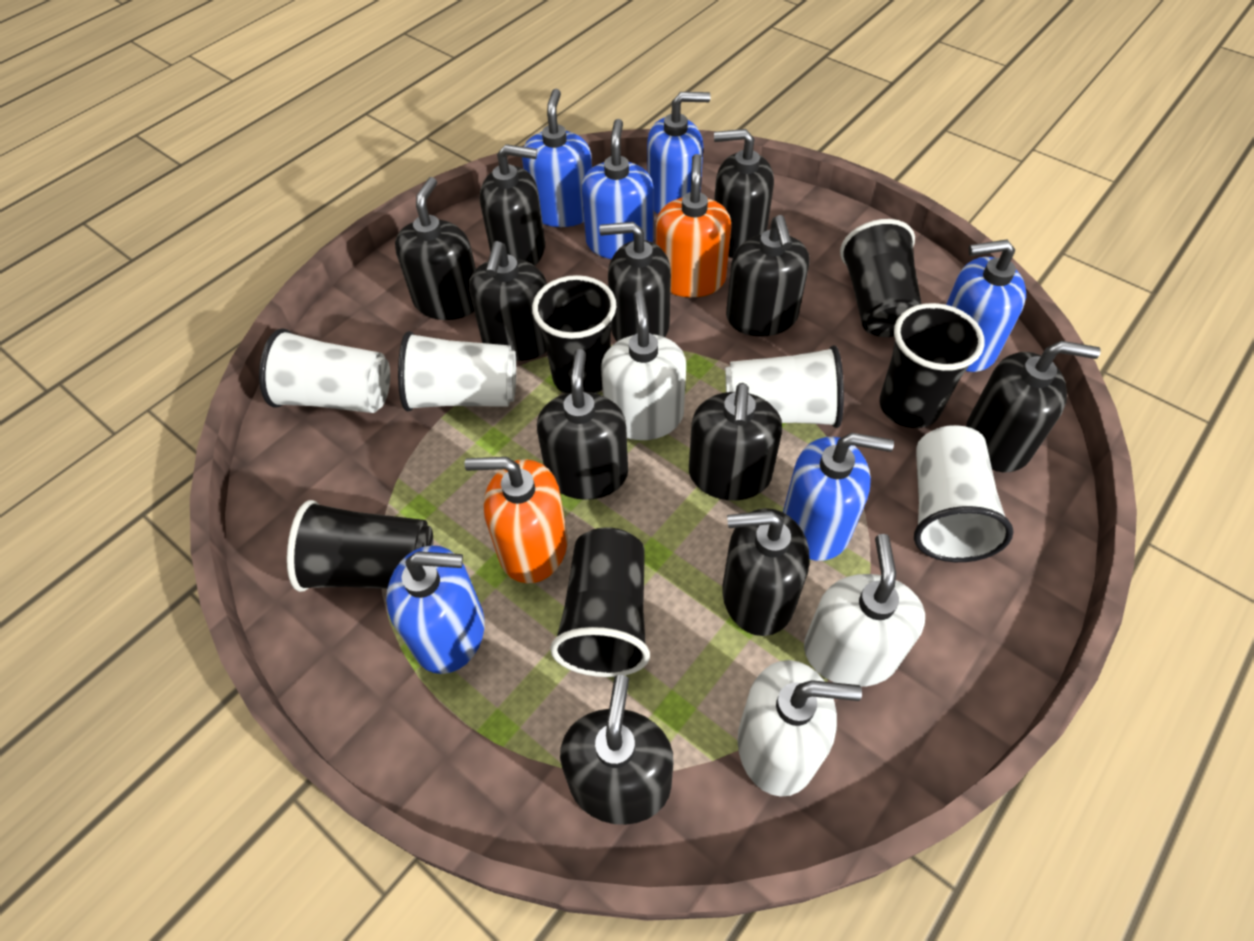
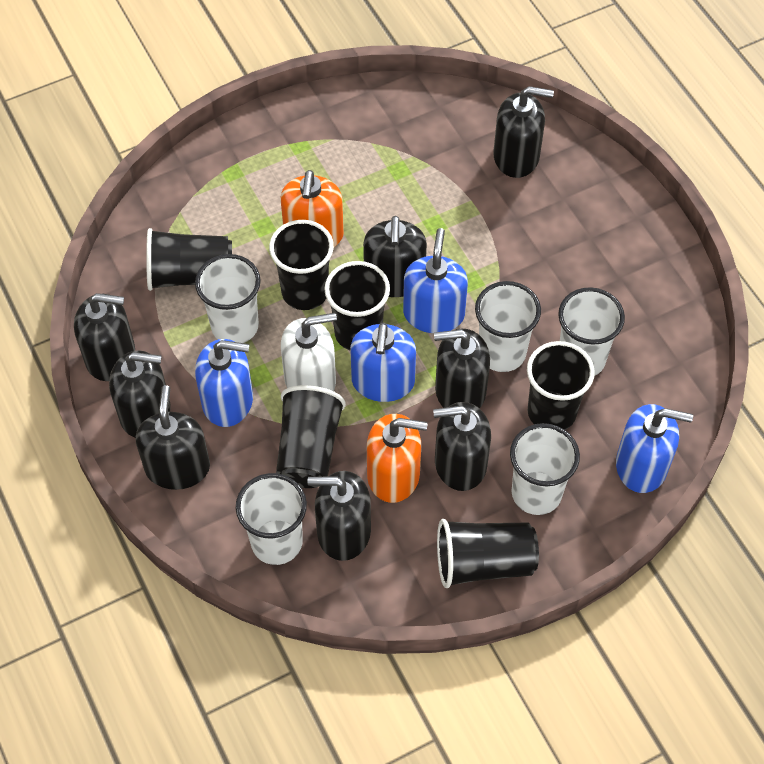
black cup: [287,500,433,592] [532,275,616,394] [550,527,650,677] [840,219,922,337] [879,303,985,428] = 5 -> [146,228,232,291] [269,220,334,310] [276,385,346,488] [324,261,390,350] [437,519,539,588] [527,341,595,430] = 6
black soap dispenser: [395,177,476,320] [469,241,547,361] [480,144,545,266] [537,349,628,500] [560,675,673,825] [599,222,671,341] [689,383,782,500] [714,129,774,258] [722,508,810,636] [726,215,810,337] [966,341,1101,473] = 11 -> [74,293,135,381] [109,350,171,438] [136,385,210,490] [307,471,371,561] [363,216,427,297] [433,402,491,491] [434,329,490,408] [493,86,554,178] = 8
blue soap dispenser: [386,545,484,674] [522,89,592,227] [581,119,654,259] [647,92,711,214] [783,433,894,561] [946,239,1026,372] = 6 -> [195,339,253,427] [350,323,416,402] [403,228,468,333] [616,404,693,493] = 4
white cup: [259,328,390,413] [398,331,516,411] [725,345,844,428] [914,425,1014,562] = 4 -> [195,254,261,343] [236,473,307,565] [475,281,541,372] [510,423,580,515] [558,287,625,376] = 5
white soap dispenser: [601,291,686,440] [738,660,862,797] [804,534,925,687] = 3 -> [281,313,337,391] = 1

